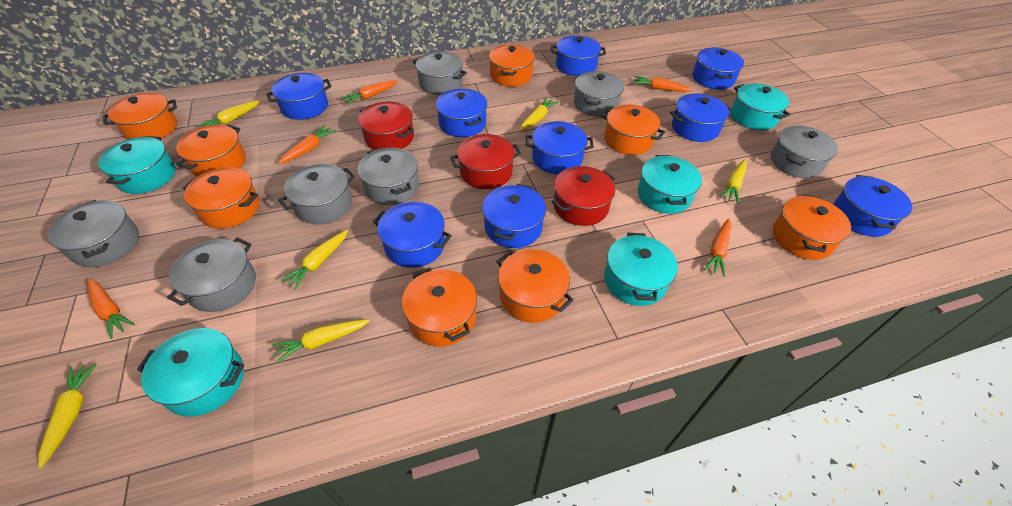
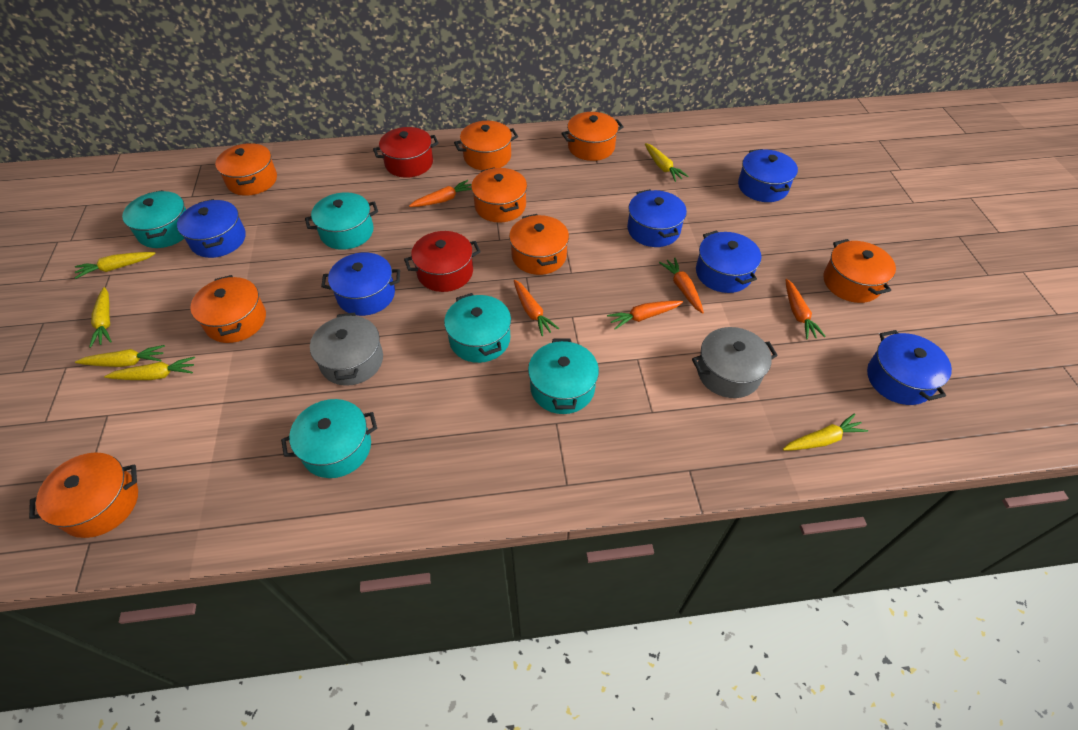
blue pot: [266,73,331,120] [373,202,452,268] [436,89,487,137] [482,184,546,248] [526,121,594,174] [551,36,606,76] [670,93,732,142] [692,48,744,89] [833,175,912,237] = 9 -> [177,199,246,258] [321,252,400,316] [627,189,687,247] [696,230,761,293] [738,149,798,202] [867,330,952,405] = 6
grey pot: [48,200,139,267] [167,237,256,312] [278,164,355,224] [358,148,419,205] [413,52,467,95] [574,71,624,117] [771,125,838,178] = 7 -> [310,313,383,386] [692,327,778,398] = 2
red pot: [358,101,414,150] [450,134,521,189] [551,166,615,226] = 3 -> [373,127,439,178] [404,231,481,292] = 2

